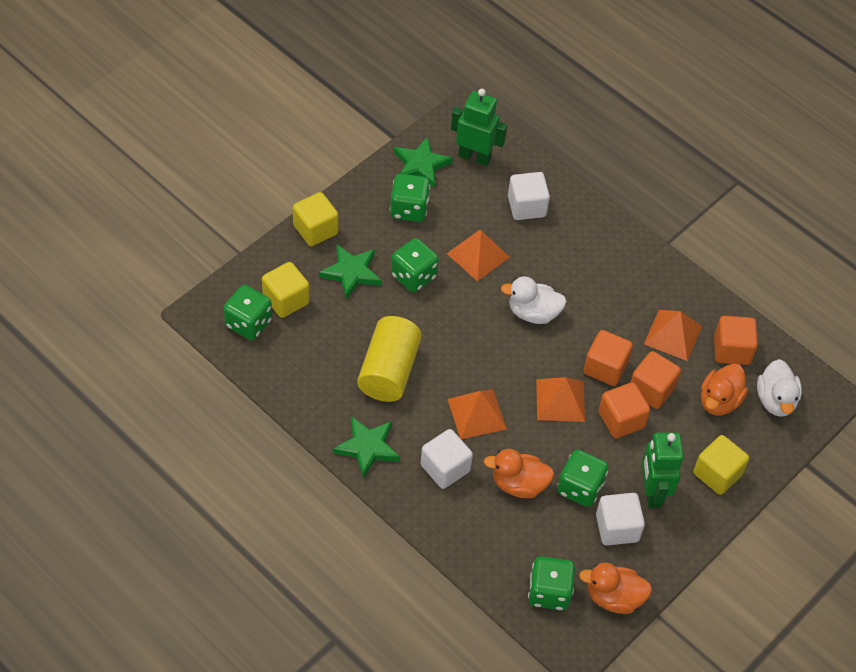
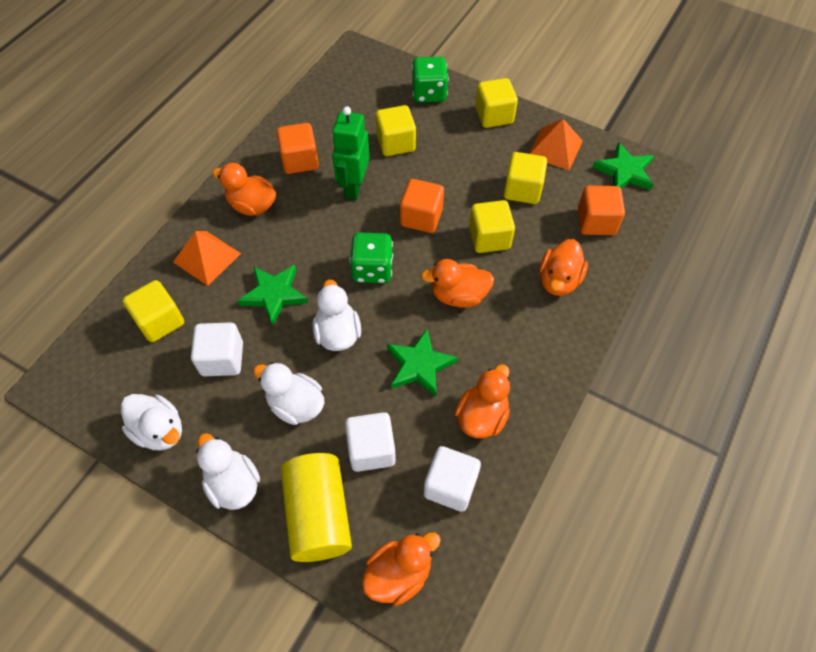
green dice: [223,285,272,340] [390,174,430,222] [391,238,439,293] [528,556,575,611] [557,450,608,507] = 5 -> [349,232,393,283] [412,57,448,103] = 2
green robot: [451,89,507,166] [642,433,683,508] = 2 -> [332,106,370,200] = 1
orange cube: [584,330,633,386] [598,382,650,438] [630,351,681,409] [714,316,758,365] = 4 -> [276,123,319,174] [400,179,444,233] [578,186,625,235] = 3
orange duck: [484,449,554,498] [579,563,652,614] [701,364,748,415] = 3 -> [212,163,276,216] [362,532,441,606] [421,259,494,308] [455,364,510,438] [540,239,588,296] = 5
orange pyramid: [447,230,510,281] [448,389,507,439] [536,377,585,422] [644,310,702,361] = 4 -> [173,231,241,286] [529,119,583,170] = 2
white duck: [501,276,567,324] [757,359,802,417] = 2 -> [121,394,182,450] [196,433,260,510] [253,362,325,425] [313,279,361,351] = 4
yellow cube: [262,262,310,318] [293,192,339,246] [693,435,749,495] = 3 -> [123,280,184,342] [375,105,416,156] [469,200,515,253] [475,78,518,128] [504,152,547,204] = 5

